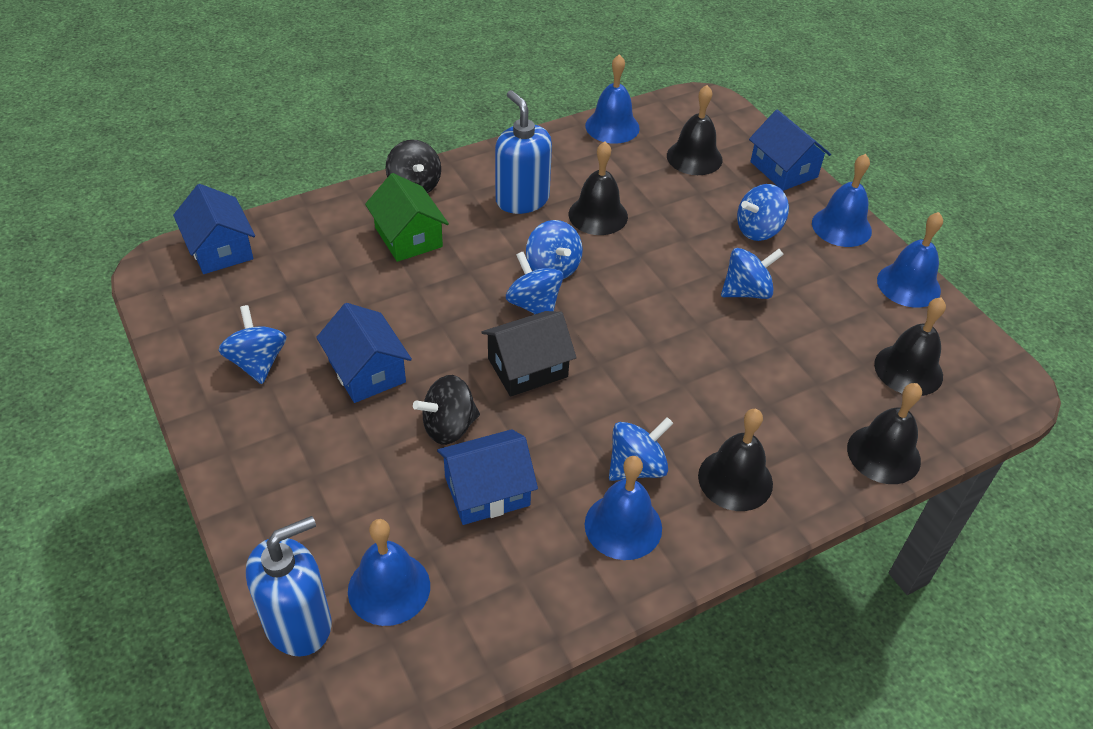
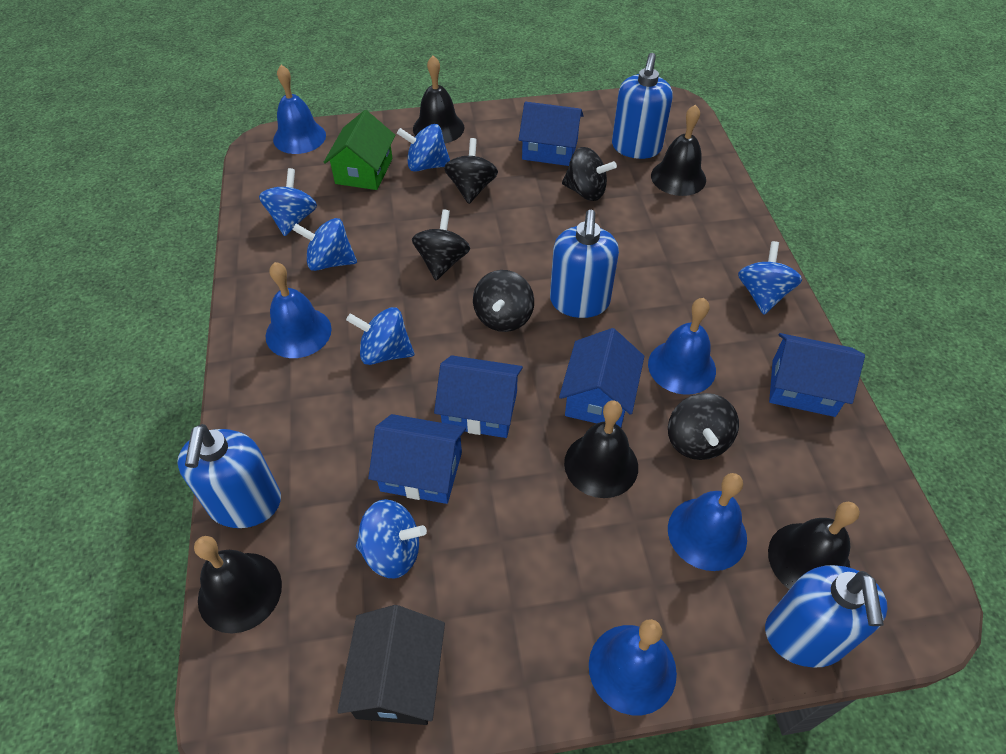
black spinning top: [386,140,441,193] [413,375,480,445] = 2 -> [412,210,470,280] [444,138,498,204] [473,270,534,332] [562,147,617,201] [668,393,739,460] = 5
blue house: [173,184,255,274] [316,303,412,403] [437,429,538,525] [749,110,831,191] = 4 -> [368,414,466,504] [434,355,523,438] [518,102,584,166] [559,328,644,427] [769,333,865,417] = 5
blue soap dispenser: [246,516,331,657] [495,90,552,214] = 2 -> [177,424,281,528] [550,210,619,318] [612,53,673,159] [765,565,888,668] = 4

